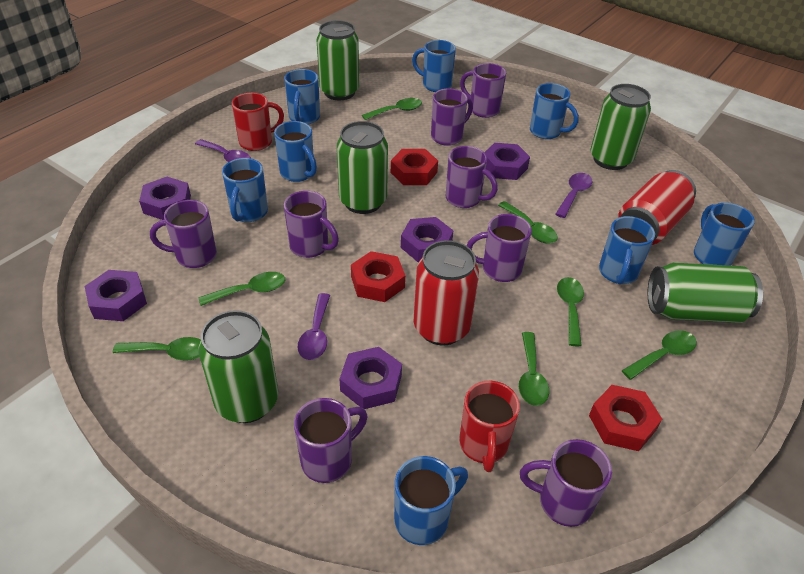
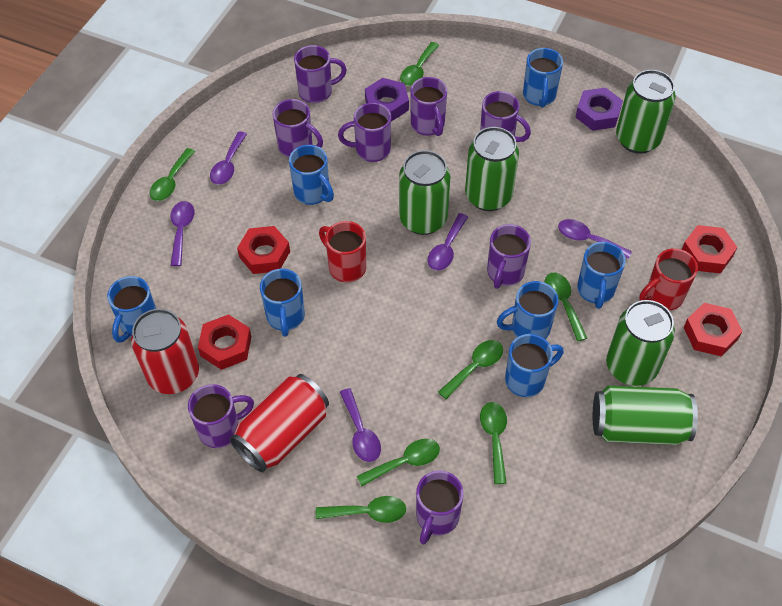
blue mug: [222,158,268,222] [274,121,317,182] [284,69,320,125] [394,456,468,545] [412,40,456,92] [530,83,579,139] [599,216,655,284] [694,203,755,266] = 8 -> [107,276,156,343] [260,269,305,337] [289,145,334,205] [497,281,558,339] [505,334,564,397] [523,48,563,107] [577,242,626,309] = 7
purple nut: [85,270,147,321] [139,177,191,220] [340,347,402,409] [401,217,454,262] [484,143,530,180] = 5 -> [365,78,409,122] [575,87,623,131] = 2
purple spoon: [195,139,251,162] [297,293,330,360] [555,173,592,218] = 3 -> [170,201,194,266] [210,131,247,185] [340,388,381,462] [428,213,468,271] [558,219,632,259] = 5
red nut: [351,251,405,302] [391,149,438,185] [589,385,662,451] = 3 -> [198,314,251,370] [237,226,290,274] [682,225,738,274] [684,303,743,356] = 4

